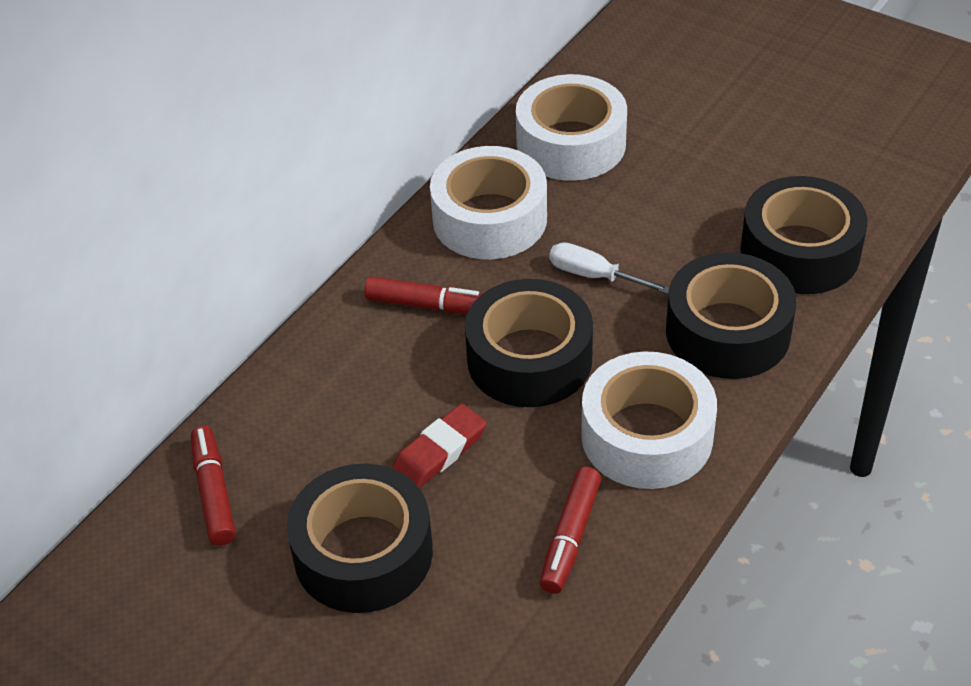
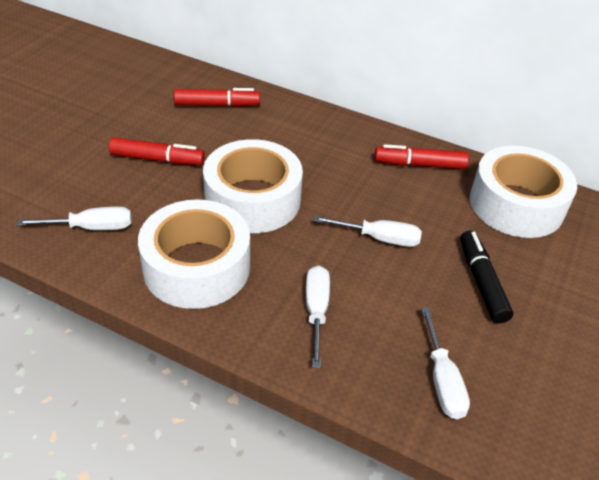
black marker: none = 0 -> [460,231,513,323] = 1
black tape: [287,464,433,613] [465,279,593,407] [666,252,797,379] [740,176,867,294] = 4 -> none = 0
red eraser: [392,404,487,488] = 1 -> none = 0
white screwdriver: [549,242,669,294] = 1 -> [17,207,132,230] [306,265,330,368] [313,216,422,247] [421,307,470,419] = 4

